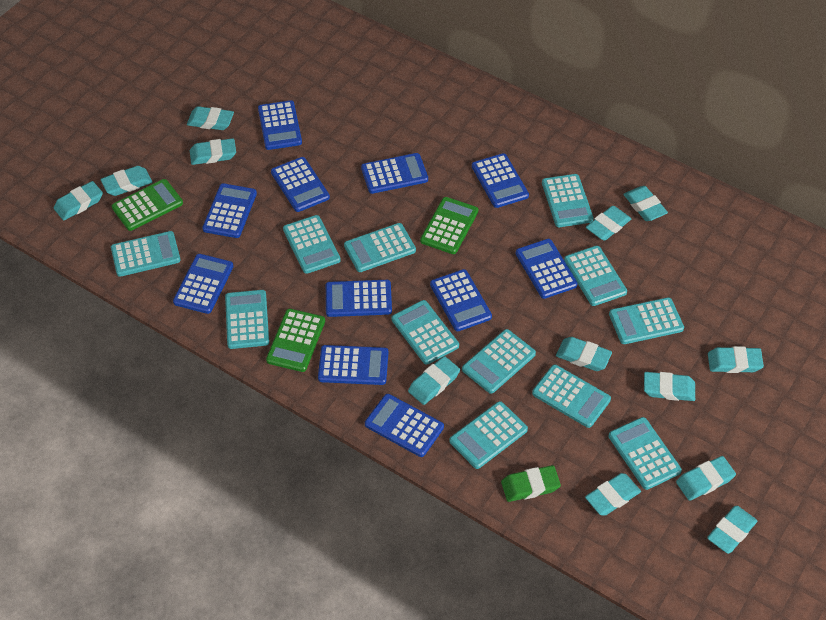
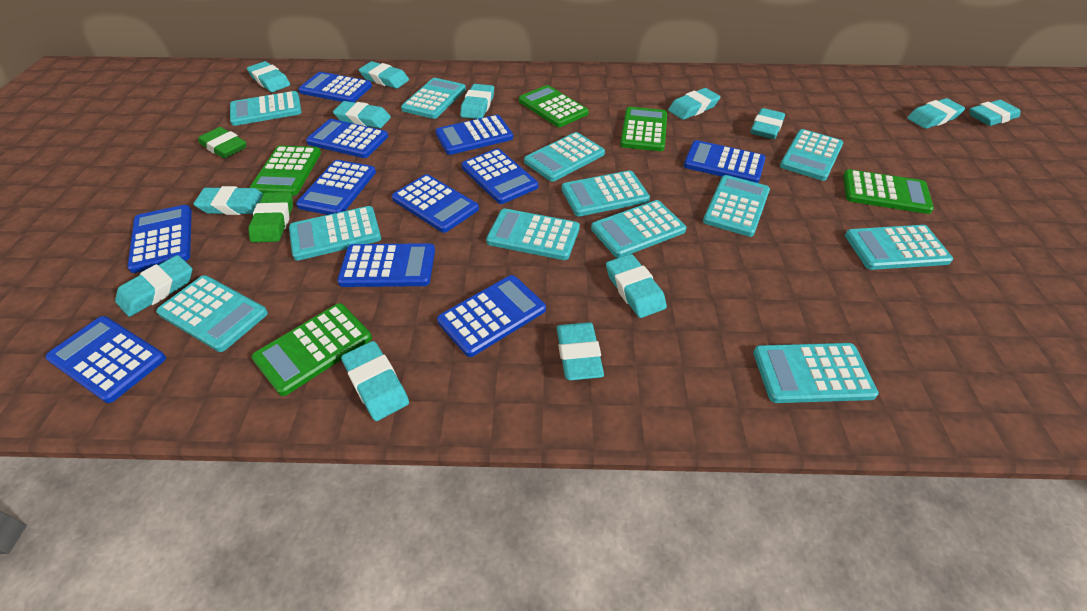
green calculator: [112,179,183,231] [266,309,325,372] [420,197,478,254] = 3 -> [249,146,321,196] [252,303,372,396] [519,85,589,127] [620,107,667,151] [843,169,934,214] = 5
green eraser: [501,465,561,502] = 1 -> [198,127,247,159] [248,192,293,243] = 2

